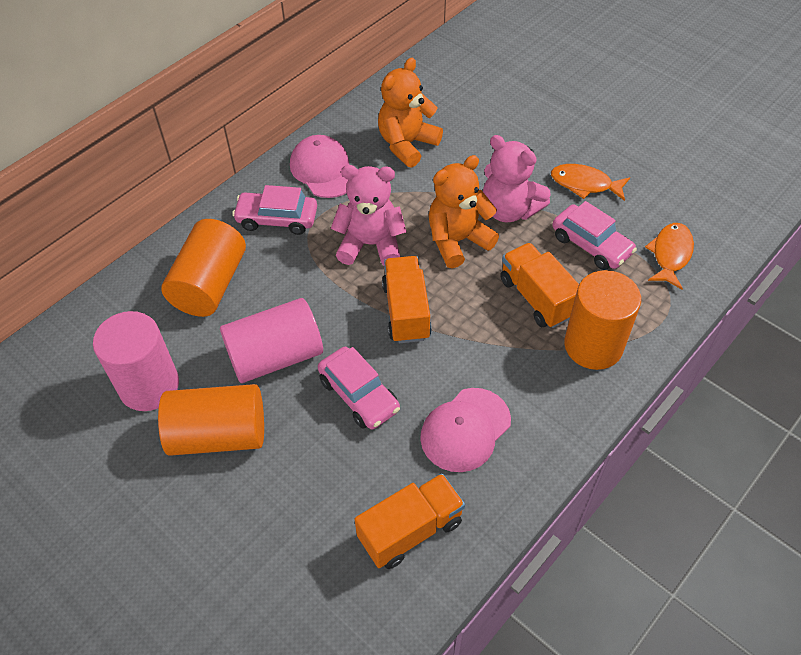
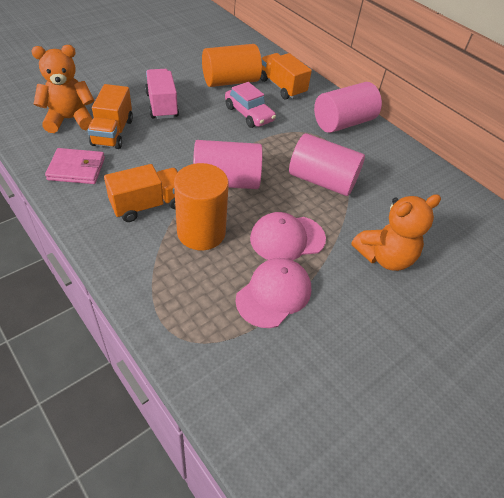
orange cylinder: [158,384,264,456] [161,219,246,317] [564,270,641,370] = 3 -> [174,163,229,250] [202,44,262,87] = 2
orange fish: [551,164,630,201] [645,223,694,289] = 2 -> none = 0
pink car: [232,185,317,235] [318,347,400,429] [553,201,637,270] = 3 -> [225,82,276,128] = 1
pink cylinder: [93,311,179,411] [220,298,323,383] = 2 -> [193,140,263,189] [289,133,365,196] [314,82,382,133] = 3
pink teddy bear: [331,165,407,266] [483,135,551,222] = 2 -> none = 0
pink truck: none = 0 -> [145,69,179,119] = 1
pink wallet: none = 0 -> [45,148,105,184] = 1

